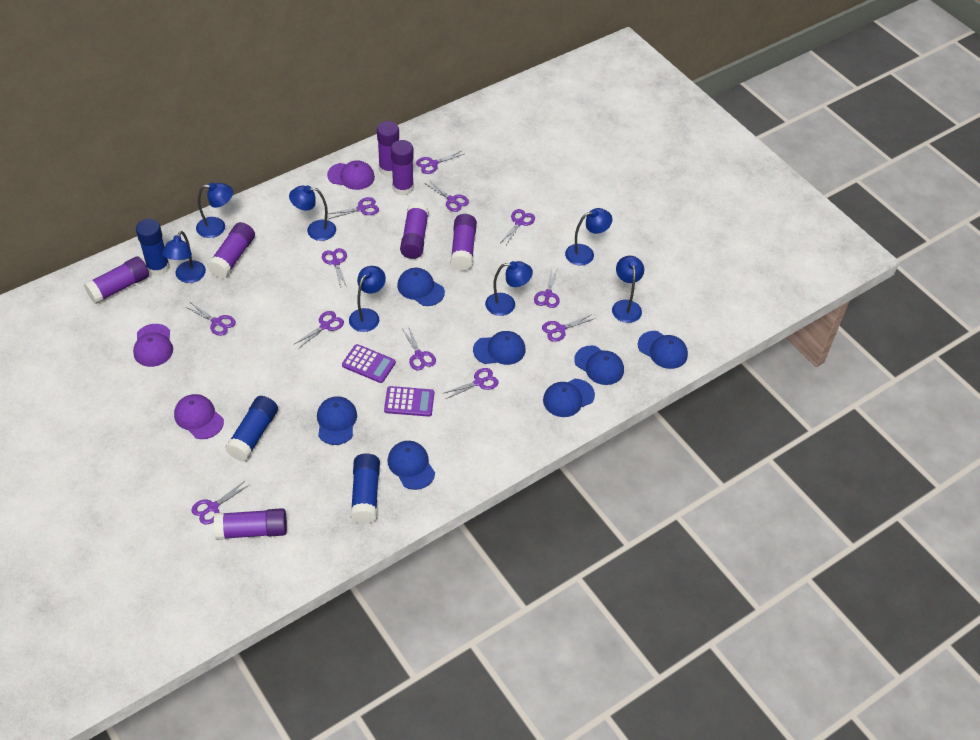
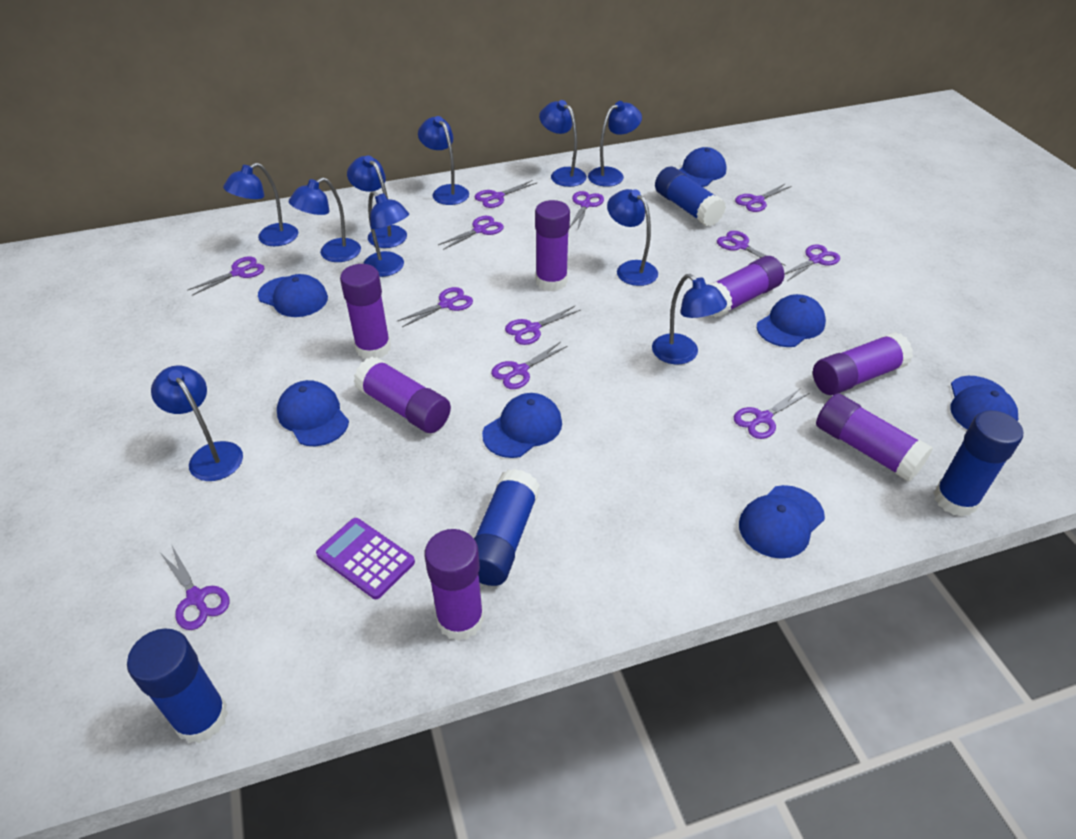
blue glue stick: [136,219,170,276] [225,396,278,461] [351,453,380,524] = 3 -> [127,628,228,743] [474,469,540,586] [655,167,726,227] [934,410,1023,517] = 4
blue lamp: [162,231,206,283] [196,182,233,238] [289,185,336,241] [349,266,386,332] [485,261,533,316] [565,208,612,266] [612,256,644,323] = 7 -> [151,365,243,481] [223,163,298,246] [289,177,361,262] [347,155,407,248] [363,191,409,277] [418,116,469,205] [539,100,587,187] [588,101,642,187] [607,189,658,286] [652,274,727,364] = 10
purple calculator: [342,344,396,383] [384,386,434,417] = 2 -> [316,518,415,599] = 1
purple cap: [133,324,173,367] [174,394,224,439] [327,160,375,190] = 3 -> none = 0

